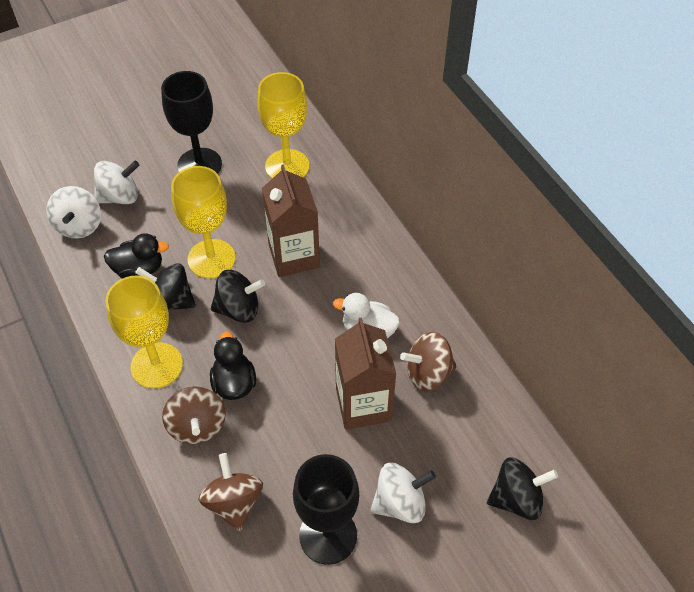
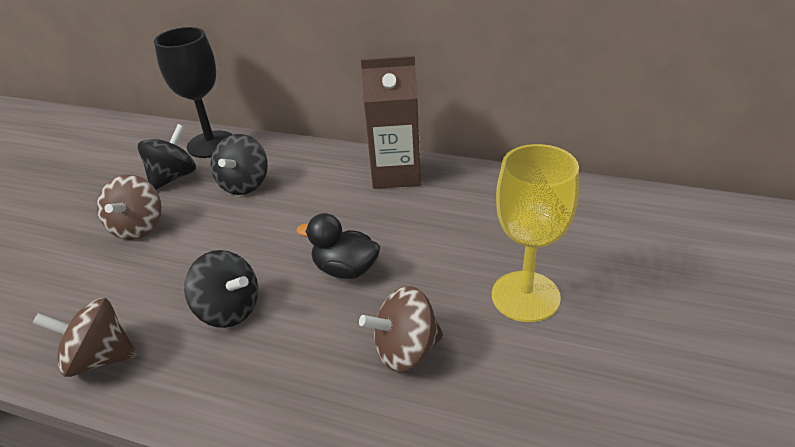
black duck: [104,233,169,278] [210,332,256,400] = 2 -> [297,213,380,279] = 1
black goblet: [161,71,222,174] [293,454,359,565] = 2 -> [154,27,233,158] = 1
brown carton: [262,164,320,277] [335,317,396,430] = 2 -> [361,55,421,189] = 1
white duck: [333,293,400,338] = 1 -> none = 0
white spinning top: [46,186,101,239] [94,161,139,204] [370,463,436,523] = 3 -> none = 0
yellow goblet: [105,275,183,388] [171,166,236,279] [257,72,309,179] = 3 -> [492,144,579,322] = 1

